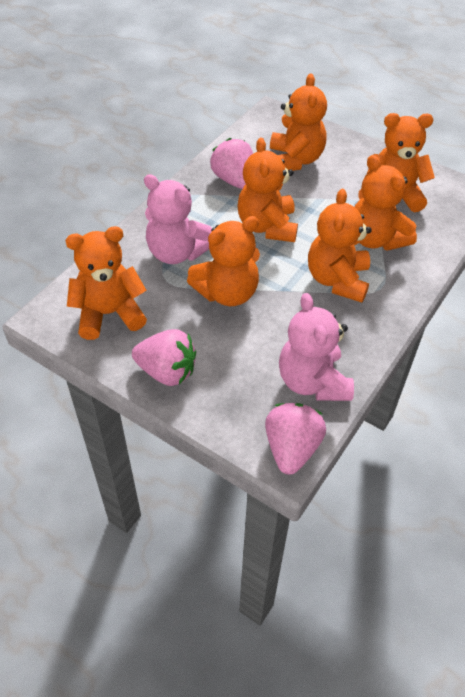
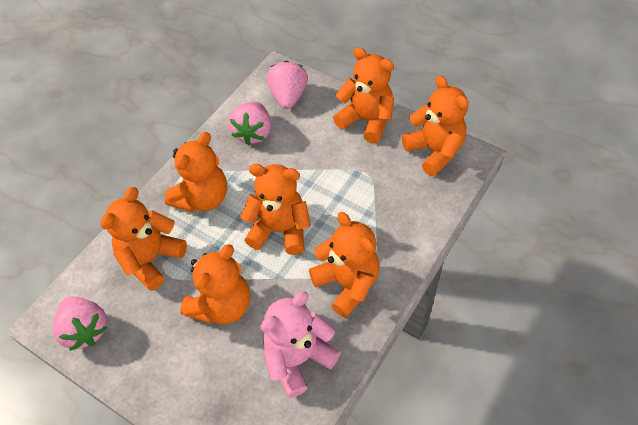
pink teddy bear: [144,174,212,264] [279,293,354,401] = 2 -> [261,291,341,398] = 1

